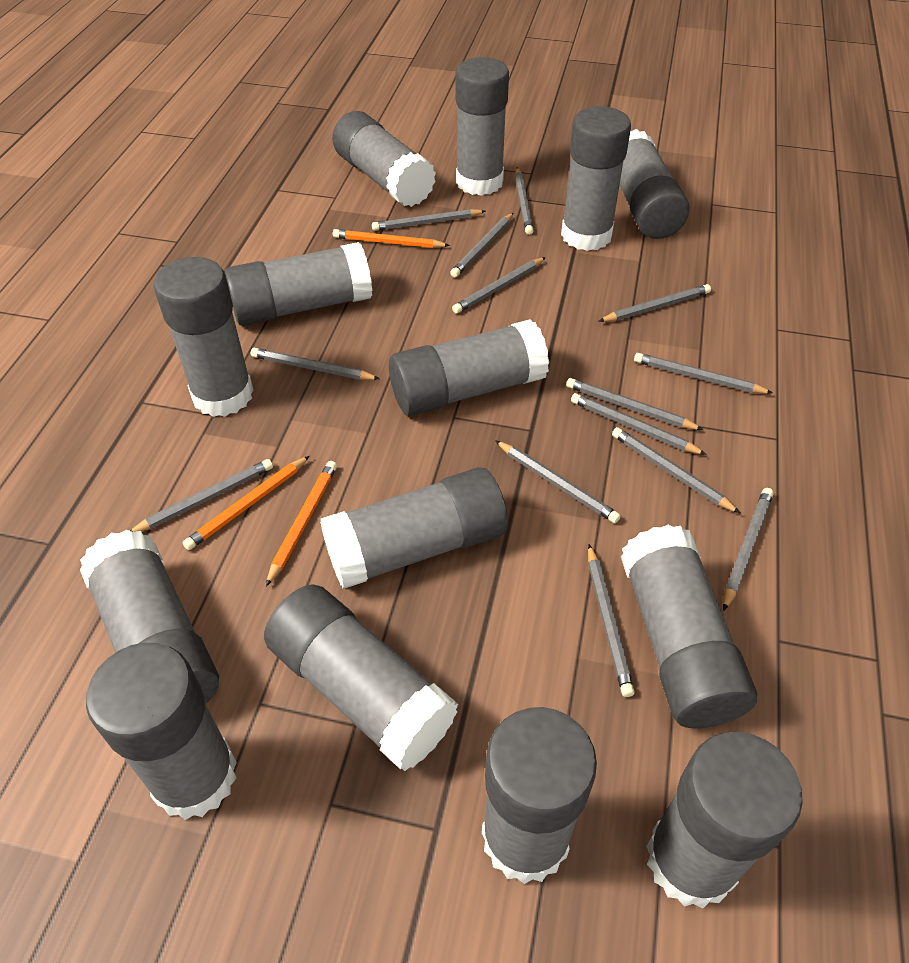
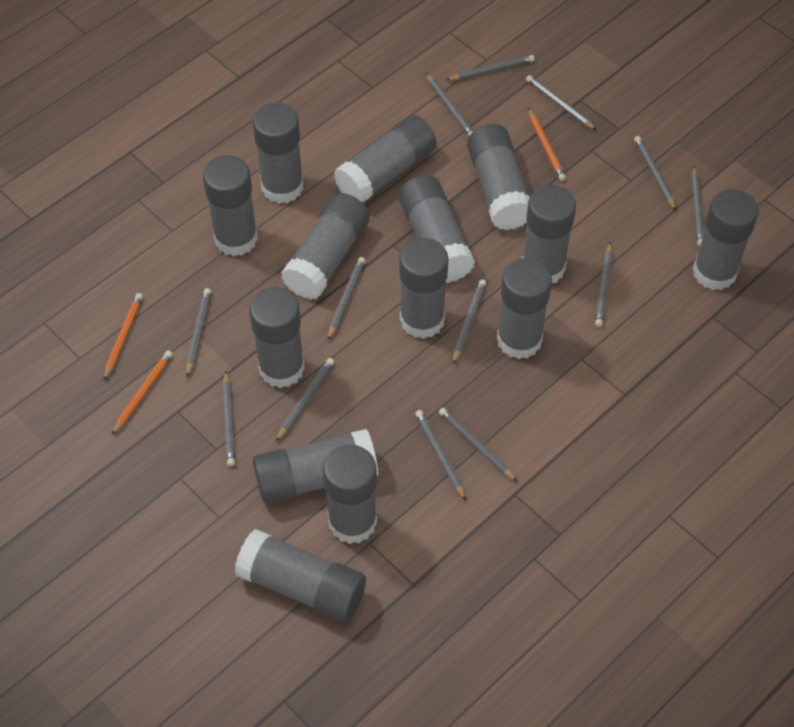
grey pencil: [130,459,273,532] [251,348,380,380] [372,209,486,231] [450,213,513,277] [452,257,546,314] [495,440,621,523] [515,168,534,235] [566,378,704,430] [571,393,707,455] [588,544,635,697] [599,284,711,322] [612,427,740,513] [634,353,773,394] [723,488,773,611] = 14 -> [186,288,211,377] [223,371,235,466] [276,358,334,442] [328,257,365,340] [415,410,466,501] [426,73,473,136] [439,408,518,482] [446,55,535,80] [453,279,486,364] [526,75,596,130] [595,242,612,327] [634,136,676,210] [691,166,704,246] = 13

